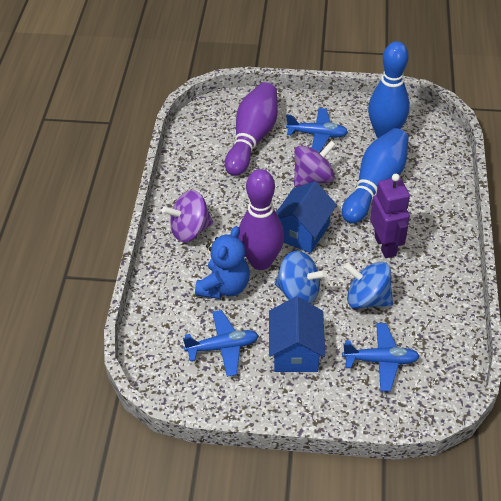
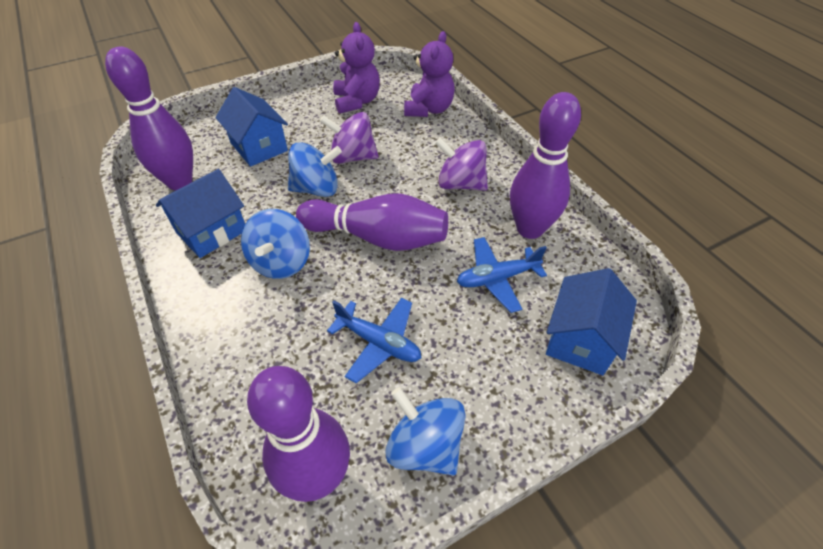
blue bowling pin: [342,128,409,224] [368,41,410,138] = 2 -> none = 0
blue house: [269,296,325,372] [276,181,337,253] = 2 -> [156,169,245,258] [215,87,288,167] [546,268,637,375] = 3
blue plane: [183,310,259,377] [286,108,348,153] [342,323,420,391] = 3 -> [327,298,421,383] [457,237,547,313] = 2
blue spinning top: [275,251,327,304] [344,262,393,309] = 2 -> [241,209,310,279] [288,142,342,197] [385,387,466,476] = 3
blue teddy bear: [195,226,250,299] = 1 -> none = 0
purple bowling pin: [225,82,278,176] [238,169,284,270] = 2 -> [105,46,193,190] [247,366,350,502] [296,193,448,251] [510,92,581,239] = 4
purple robot: [370,174,410,258] = 1 -> none = 0
purple teddy bear: none = 0 -> [333,22,380,114] [404,31,455,117] = 2

